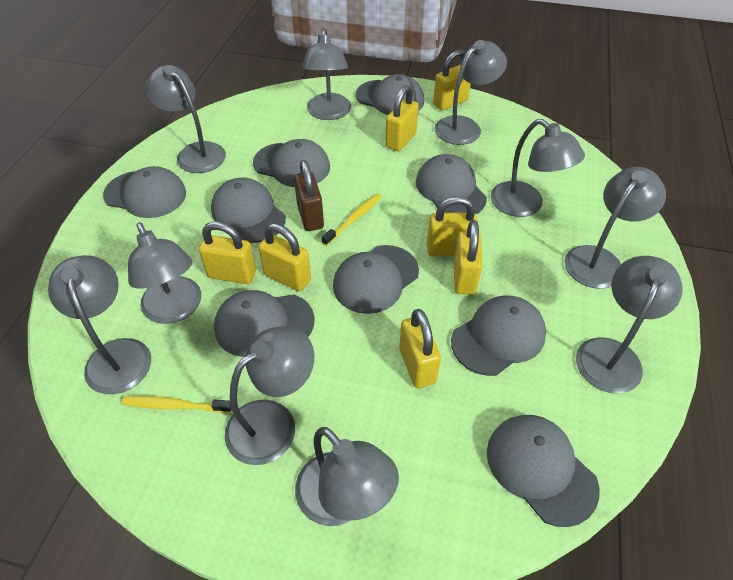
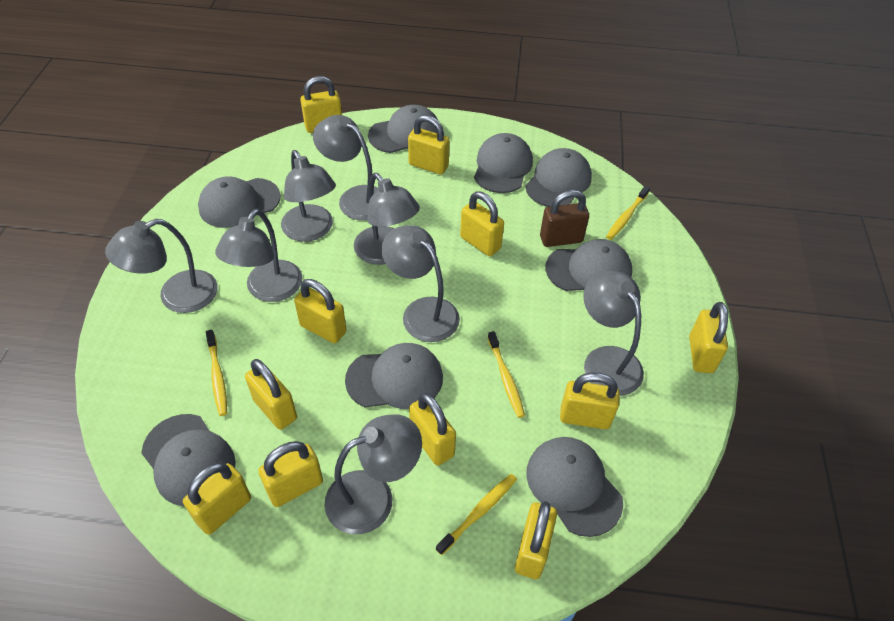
grey cap: [103,166,186,218] [211,178,286,243] [214,290,315,357] [253,139,330,187] [333,245,419,314] [356,74,424,115] [416,154,487,214] [451,295,546,376] [487,415,599,527] = 9 -> [141,414,236,506] [198,176,281,228] [345,343,443,409] [368,105,438,153] [474,133,533,193] [525,148,592,207] [526,437,623,537] [545,239,632,291] = 8
grey lamp: [48,255,151,394] [128,222,201,324] [145,65,226,173] [225,326,314,465] [295,427,399,526] [302,29,351,120] [435,40,507,145] [490,119,585,217] [564,167,666,289] [576,256,683,393] = 10 -> [105,219,218,313] [215,209,303,302] [281,150,336,242] [313,115,379,221] [325,414,422,534] [354,173,420,265] [381,225,460,342] [583,271,644,396] = 8
yellow padlock: [199,222,256,284] [258,223,311,291] [385,85,419,151] [399,309,441,388] [427,196,478,256] [433,49,471,111] [454,220,483,295] = 7 -> [183,463,251,535] [245,359,297,430] [258,441,323,507] [294,279,347,343] [300,76,342,133] [408,115,450,174] [409,393,456,466] [460,192,504,256] [515,501,557,579] [560,372,620,429] [689,302,728,373] = 11
yellow toothbrush: [122,396,232,413] [322,194,382,246] = 2 -> [206,330,227,416] [436,474,517,555] [488,331,525,418] [606,186,650,240] = 4

